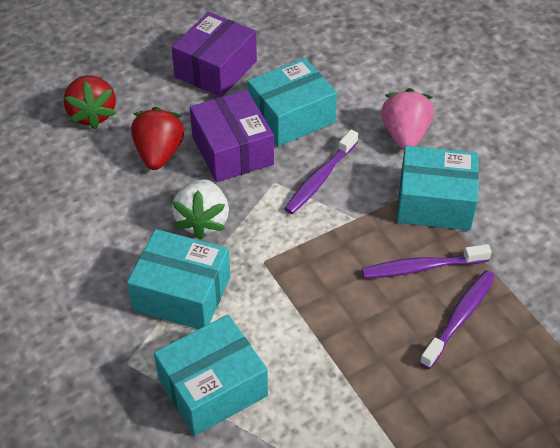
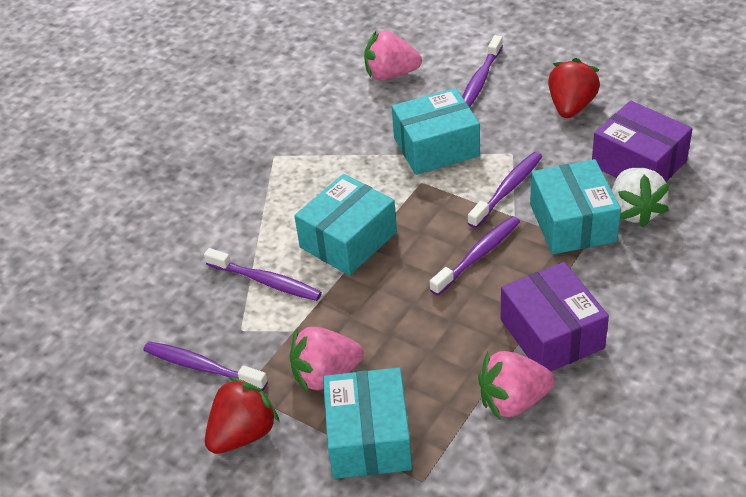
pink strawberry: [381,88,434,150] = 1 -> [290,327,364,392] [364,31,422,80] [478,351,555,419] = 3
purple toothbrush: [284,130,358,214] [362,244,491,278] [420,270,495,369] = 3 -> [143,341,268,391] [204,248,322,301] [430,216,520,296] [462,35,503,107] [468,152,542,228] = 5

